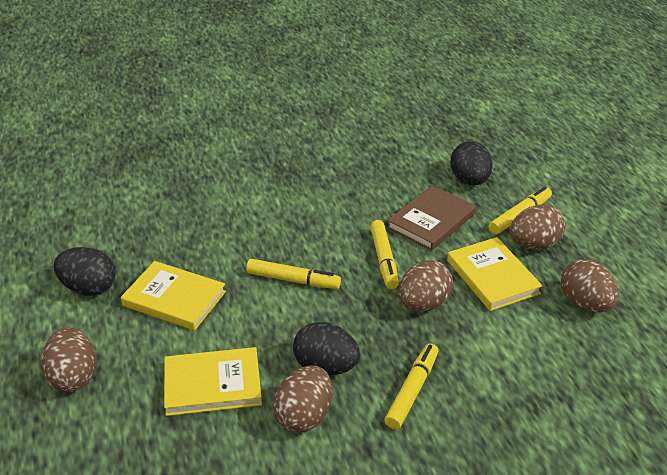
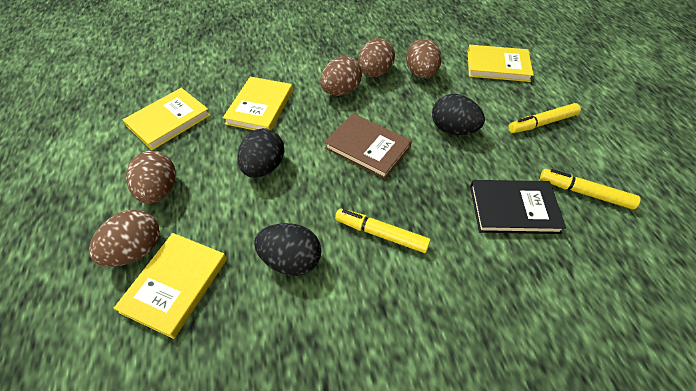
black book: none = 0 -> [470,180,566,234] = 1
yellow book: [121,261,226,330] [164,347,262,416] [447,237,543,311] = 3 -> [113,233,227,339] [123,88,210,150] [223,77,293,130] [468,45,534,82] = 4
yellow marker: [246,259,341,289] [370,220,399,289] [385,343,439,430] [489,187,552,234] = 4 -> [335,208,431,253] [508,103,581,133] [540,169,641,209] = 3

